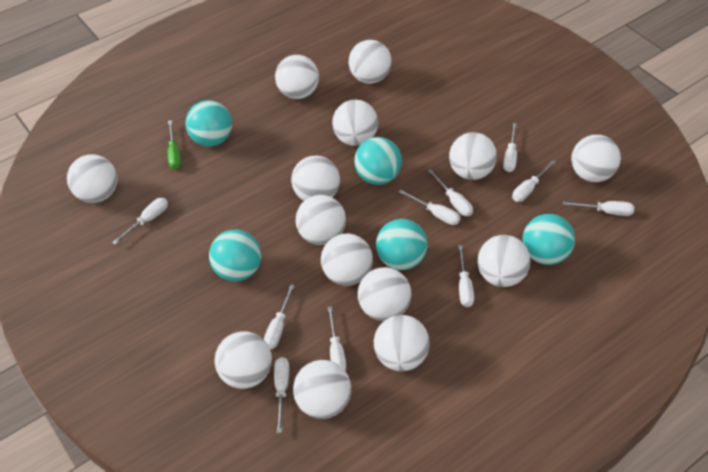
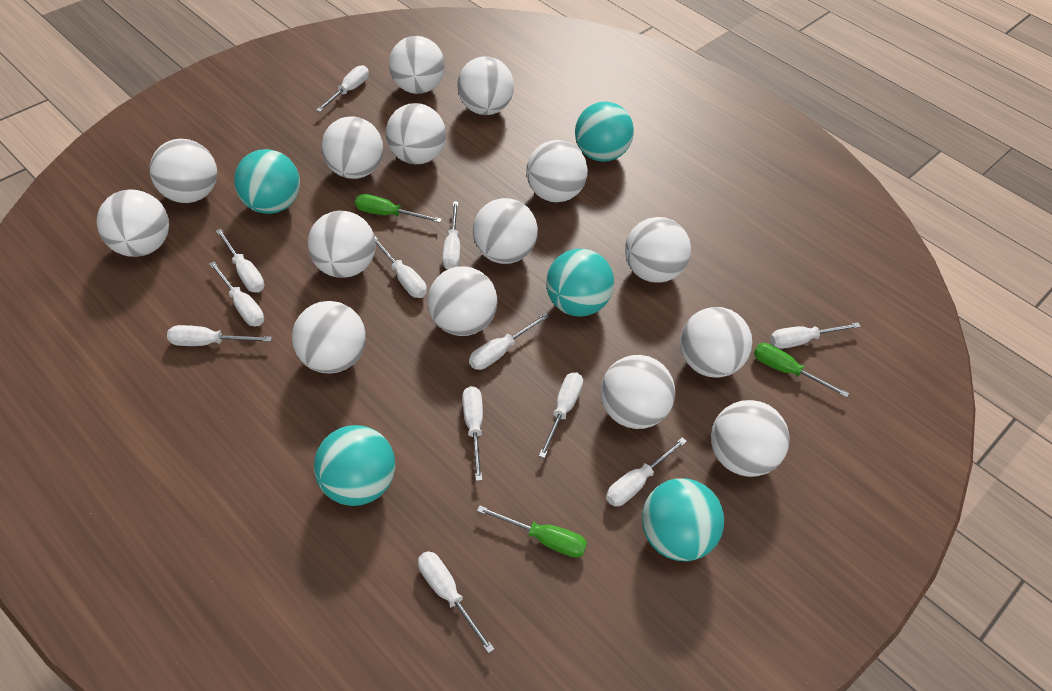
green screwdriver: [168,120,181,169] = 1 -> [355,194,442,223] [477,505,587,558] [754,343,849,398] = 3
white ball: [67,154,118,203] [214,331,272,389] [275,55,319,99] [291,156,340,201] [293,360,351,419] [296,195,346,245] [321,234,373,286] [332,100,378,146] [349,40,392,84] [358,267,411,321] [374,315,430,371] [449,132,497,180] [478,235,531,287] [571,135,621,182] = 14 -> [96,189,169,257] [150,139,217,203] [292,301,366,374] [308,211,376,278] [321,116,383,179] [386,103,446,164] [389,36,445,94] [428,266,498,336] [457,56,514,115] [473,198,538,264] [526,140,588,202] [601,355,675,429] [625,217,691,283] [680,307,752,378] [711,400,789,477] = 15
white screwdriver: [112,198,168,244] [264,284,295,349] [274,357,289,433] [327,306,346,371] [399,189,461,225] [428,169,473,216] [458,245,474,307] [503,123,517,172] [512,160,556,202] [563,201,634,216] = 10 -> [167,325,272,346] [209,261,264,326] [216,229,264,293] [316,65,369,112] [374,235,427,298] [418,551,494,653] [442,201,460,269] [462,386,483,481] [469,314,549,370] [539,372,583,458] [606,437,687,506] [770,322,861,349] = 12

